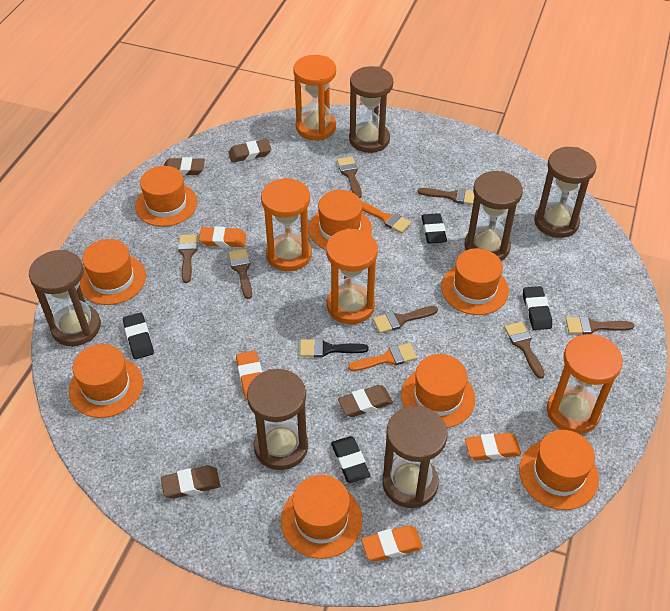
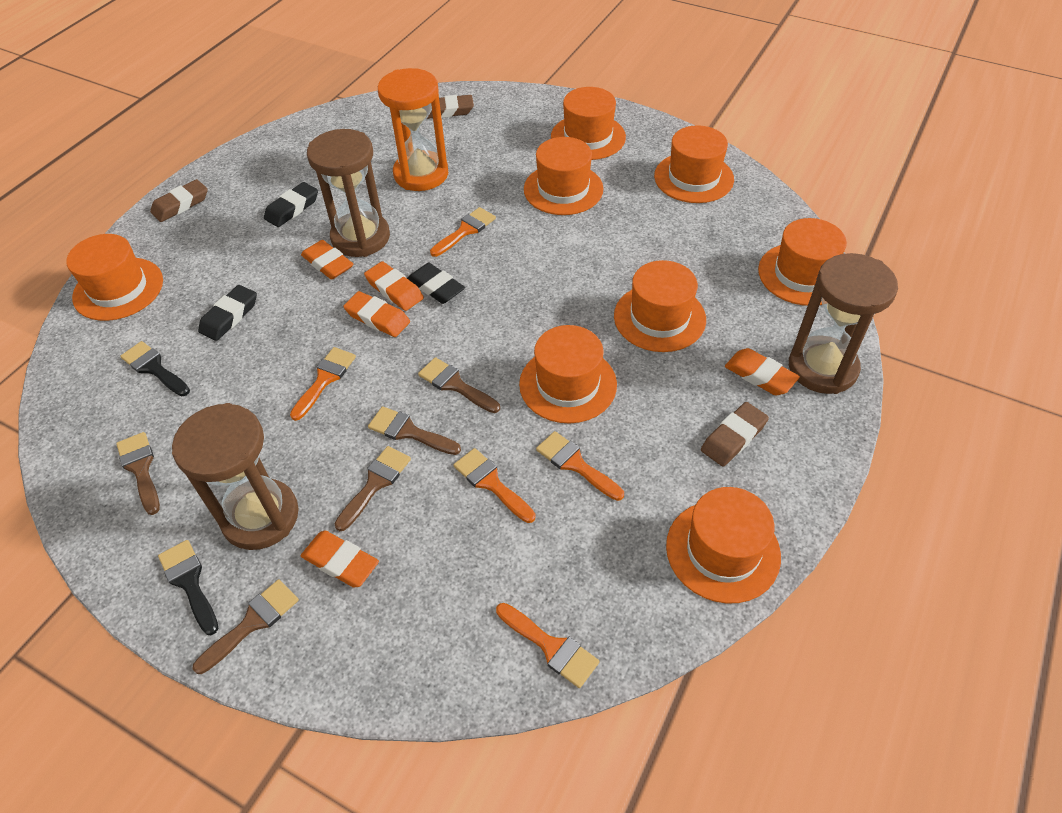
black brush: [300,338,369,357] = 1 -> [120,341,190,396] [158,540,218,635] = 2
black eraser: [123,313,154,359] [331,436,370,483] [421,213,447,243] [523,286,552,330] = 4 -> [198,285,257,341] [264,182,318,227] [407,263,465,304] = 3
brown brush: [178,234,198,283] [228,249,252,299] [337,157,362,198] [373,306,438,333] [418,188,474,205] [504,322,545,379] [566,316,634,334] = 7 -> [116,432,160,515] [193,579,299,674] [335,446,411,531] [368,406,461,455] [418,357,500,413] = 5
brown eraser: [161,465,221,499] [164,157,205,176] [228,139,271,163] [338,385,393,417] = 4 -> [150,179,208,222] [426,95,474,119] [701,402,769,467] = 3
brown hourglass: [29,250,101,346] [247,369,308,470] [349,66,393,153] [382,406,447,508] [464,171,523,261] [534,147,597,238] = 6 -> [172,403,299,550] [307,129,390,257] [789,253,898,394] = 3
orange brush: [348,343,417,371] [361,201,411,233] = 2 -> [290,347,356,421] [430,207,496,257] [454,448,536,523] [496,603,599,688] [536,431,624,501] = 5
orange eraser: [199,227,246,247] [236,351,262,400] [361,526,423,562] [465,433,521,461] = 4 -> [301,240,353,280] [301,531,379,588] [343,291,410,337] [364,261,424,311] [725,348,800,395] = 5
orange hourglass: [261,178,312,271] [293,55,336,140] [326,228,378,324] [547,334,623,434] = 4 -> [378,68,448,191] = 1

